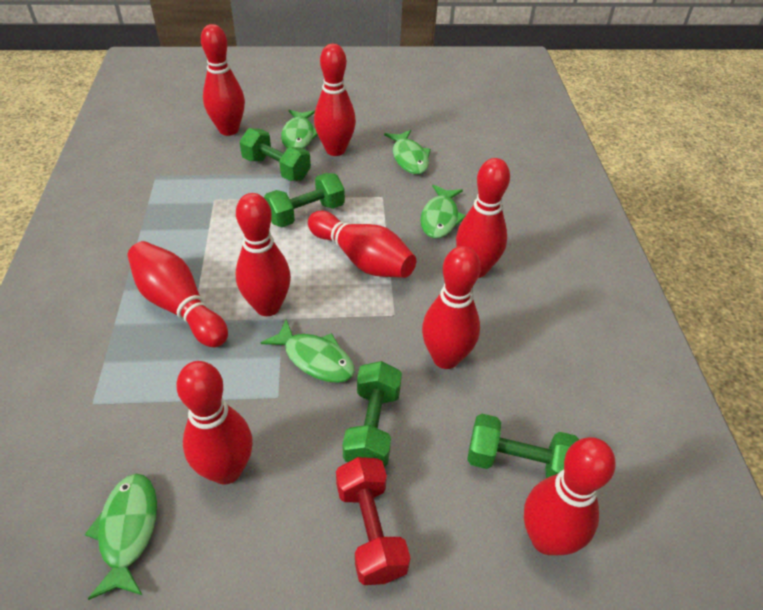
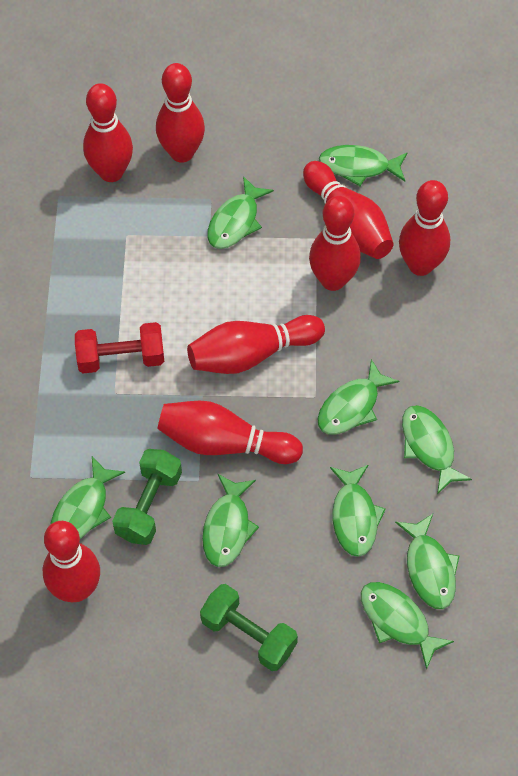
green dumbbell: [239,128,311,181] [264,173,345,227] [343,361,402,467] [467,414,579,478] = 4 -> [112,449,182,545] [200,584,298,671] = 2
green fish: [85,474,157,600] [261,319,355,383] [281,110,318,149] [384,130,431,174] [420,184,465,238] = 5 -> [51,456,125,539] [202,474,259,567] [207,176,274,249] [317,359,399,434] [319,145,408,186] [330,465,386,557] [361,582,454,670] [395,514,459,609] [402,405,472,494] = 9
red bowling pin: [127,241,228,347] [176,361,253,484] [201,24,245,136] [236,193,291,316] [308,211,416,278] [314,44,356,156] [422,246,481,369] [456,158,510,278] [524,437,616,555] = 9 -> [43,521,100,602] [83,83,133,182] [156,63,205,163] [157,400,303,464] [187,315,325,374] [303,161,393,259] [309,196,361,291] [399,180,450,276] = 8

